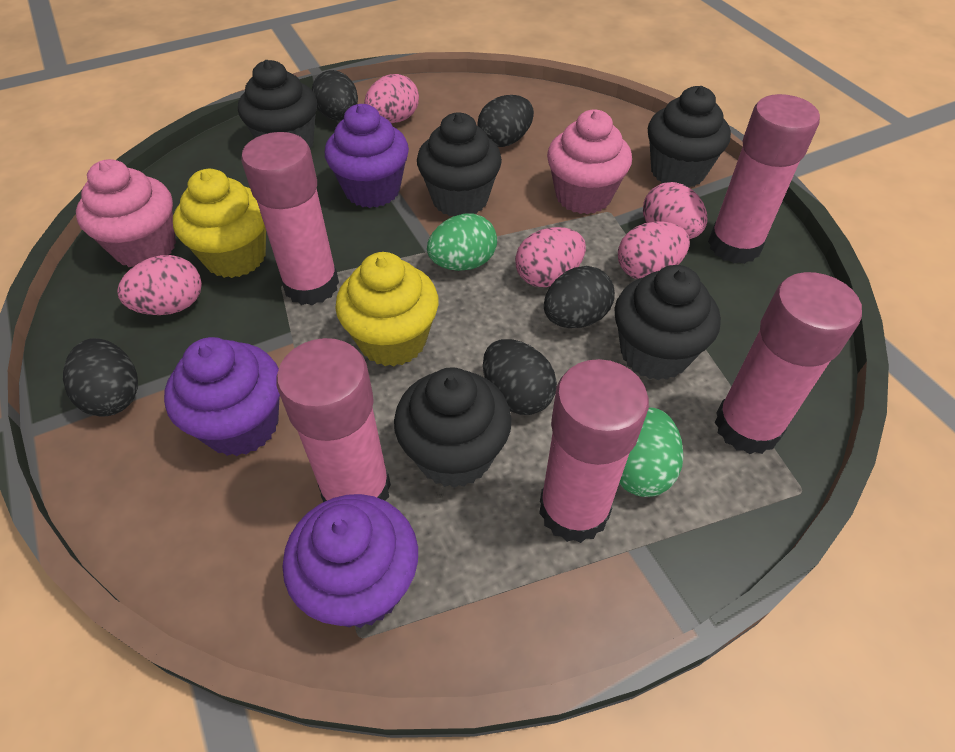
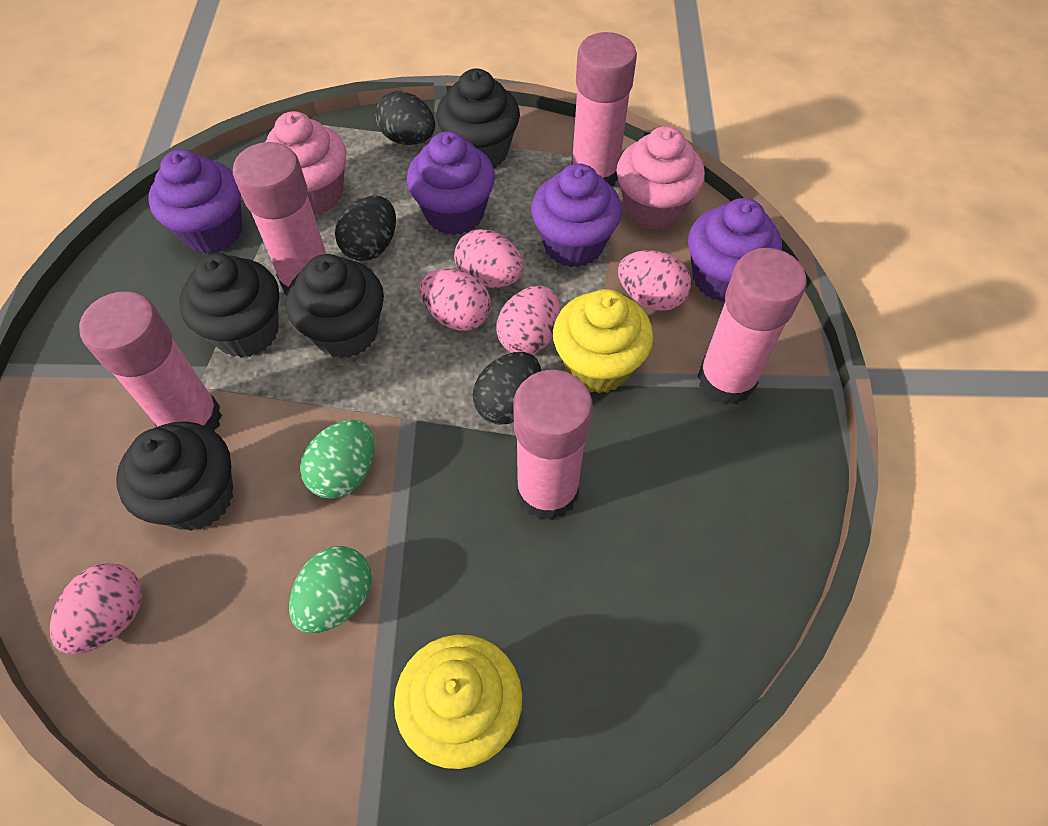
black cupcake: [238,60,317,149] [394,367,512,488] [417,112,502,216] [614,265,721,380] [648,86,731,188] = 5 -> [116,421,233,531] [179,253,279,358] [286,254,384,358] [436,68,520,168] = 4
black egg: [63,338,138,416] [312,70,358,121] [477,95,534,147] [483,339,557,415] [544,266,615,328] = 5 -> [335,196,396,261] [375,91,435,145] [473,352,541,425] = 3
purple cupcake: [164,337,280,456] [282,494,418,628] [325,104,409,208] = 3 -> [148,149,242,253] [407,131,495,235] [531,163,622,267] [688,198,782,302] = 4

